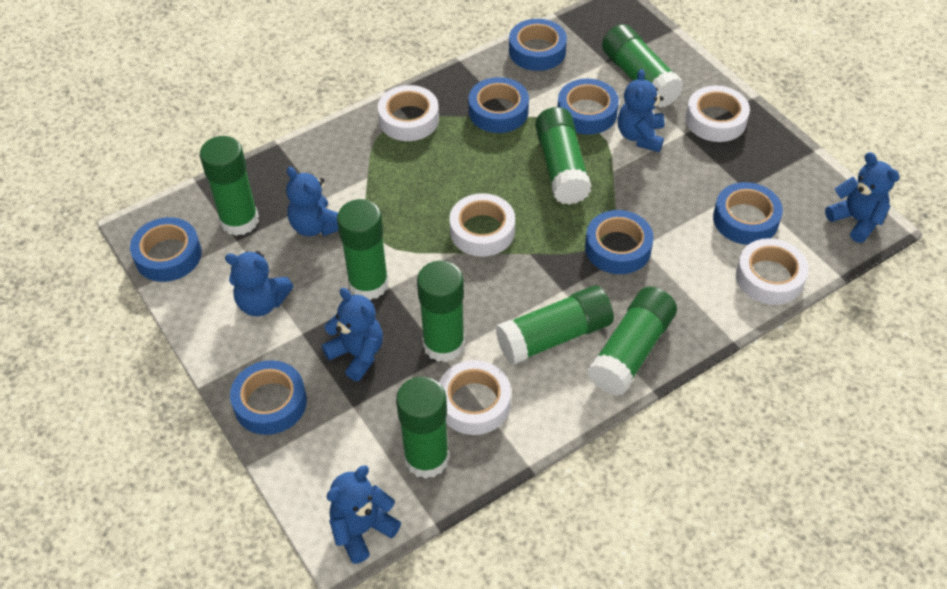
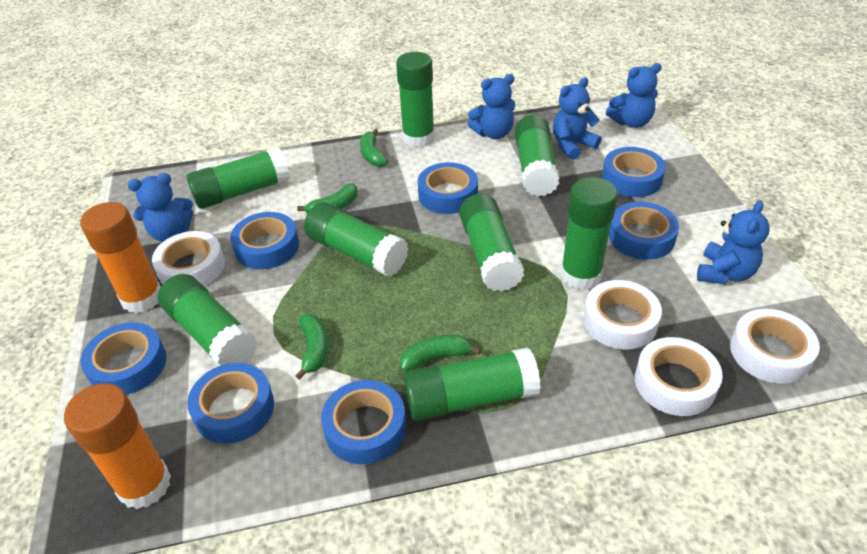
blue teddy bear: [225,251,293,316] [286,167,339,236] [322,288,383,381] [327,465,401,564] [617,69,665,152] [825,152,900,243] = 6 -> [128,173,193,242] [468,74,515,139] [553,78,601,160] [606,63,662,128] [697,200,770,285] = 5
green banana: none = 0 -> [296,314,328,380] [297,183,358,213] [360,129,388,167] [400,335,481,372] = 4
orange glue stick: none = 0 -> [64,383,171,509] [80,202,161,313] = 2
white tape: [378,85,439,141] [439,360,511,435] [449,193,515,257] [686,86,750,142] [736,238,809,305] = 5 -> [152,231,225,286] [583,280,662,350] [635,337,723,416] [730,309,820,384] = 4

